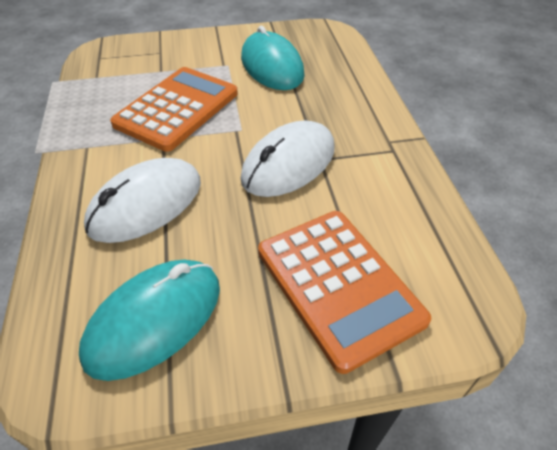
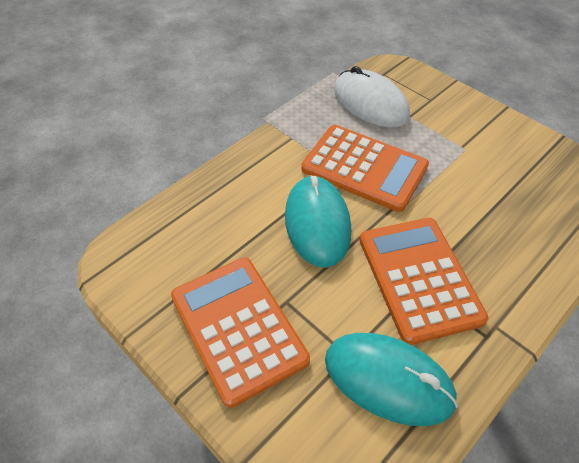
orange calculator: [110,67,238,152] [258,211,432,374] = 2 -> [171,257,310,408] [301,125,429,212] [359,218,489,345] = 3
white mouse: [84,158,201,243] [240,120,334,197] = 2 -> [334,66,410,128] = 1

